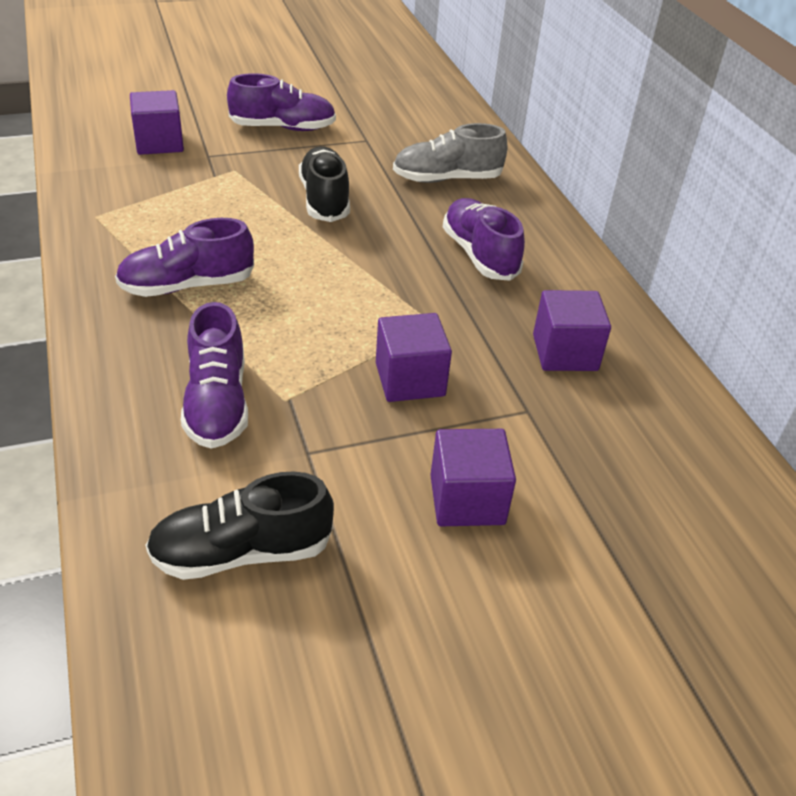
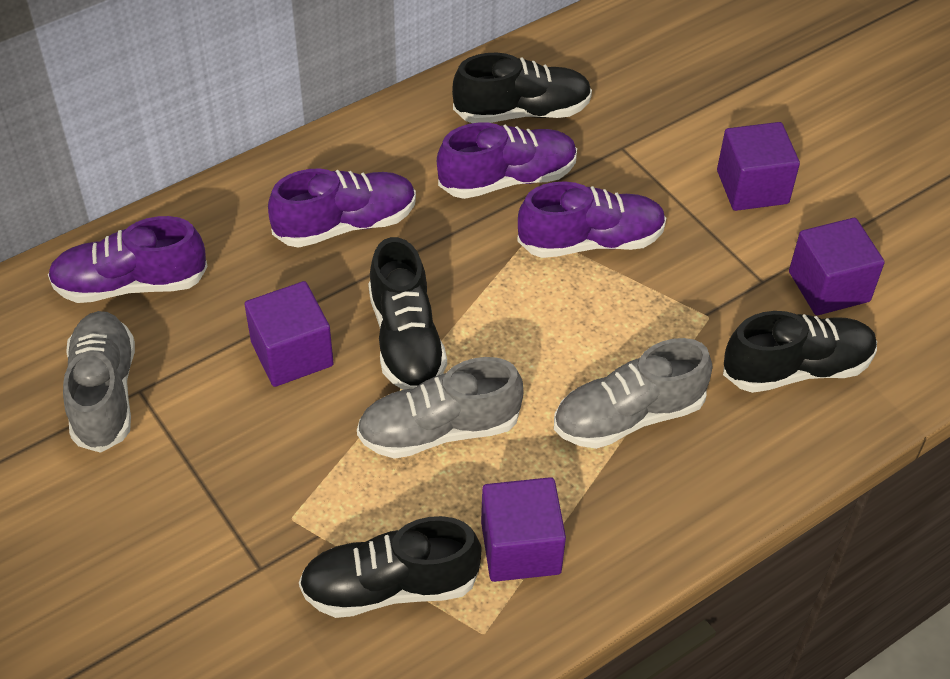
black shoe: [145,471,334,580] [299,146,350,222] = 2 -> [299,516,481,618] [368,237,447,390] [452,53,592,123] [723,311,877,393] = 4
grey shoe: [393,123,507,183] = 1 -> [63,311,135,453] [357,357,523,459] [554,338,712,449] = 3

